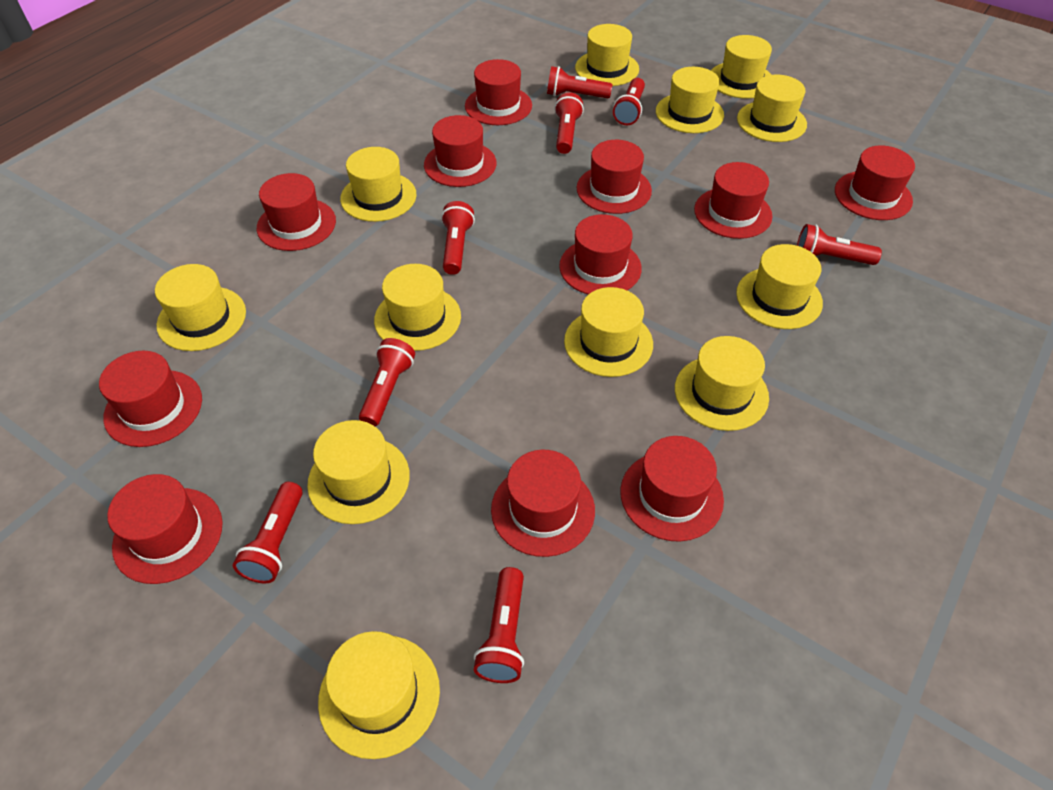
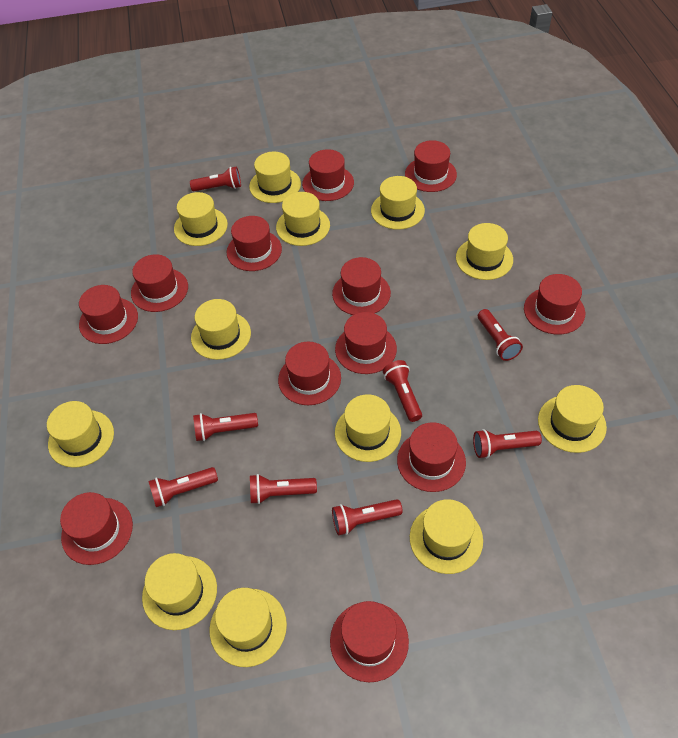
red hat: [99,351,202,447] [107,474,223,584] [256,173,336,251] [424,115,497,187] [465,59,532,125] [491,450,595,557] [559,214,642,295] [577,140,652,214] [620,436,724,542] [694,162,772,239] [835,146,915,220] = 11 -> [60,492,133,565] [79,285,138,344] [131,254,188,312] [227,216,282,271] [278,342,341,405] [302,149,354,201] [330,601,409,682] [332,257,391,315] [335,312,397,374] [397,422,466,492] [405,140,457,192] [524,274,585,335] = 12

